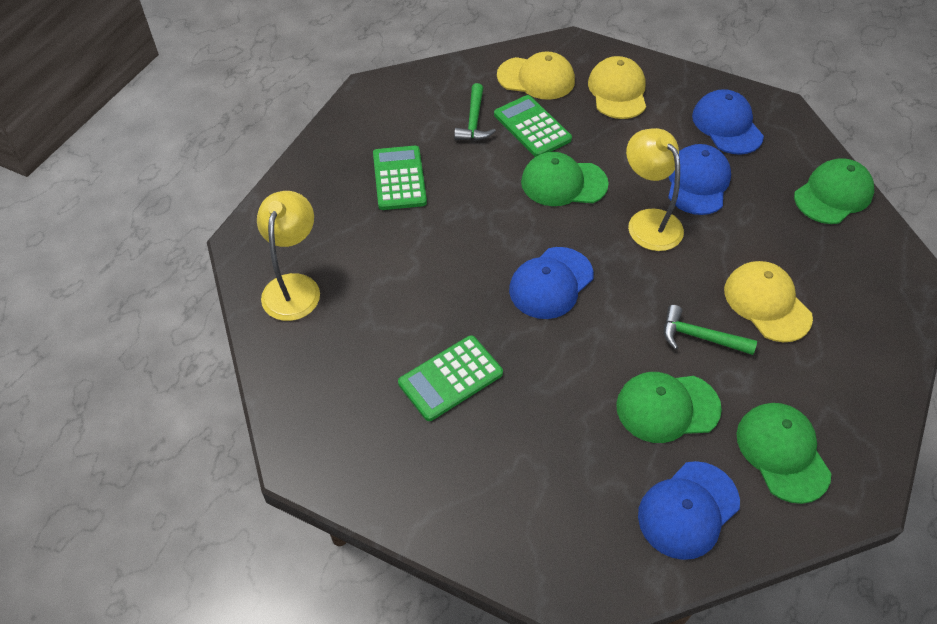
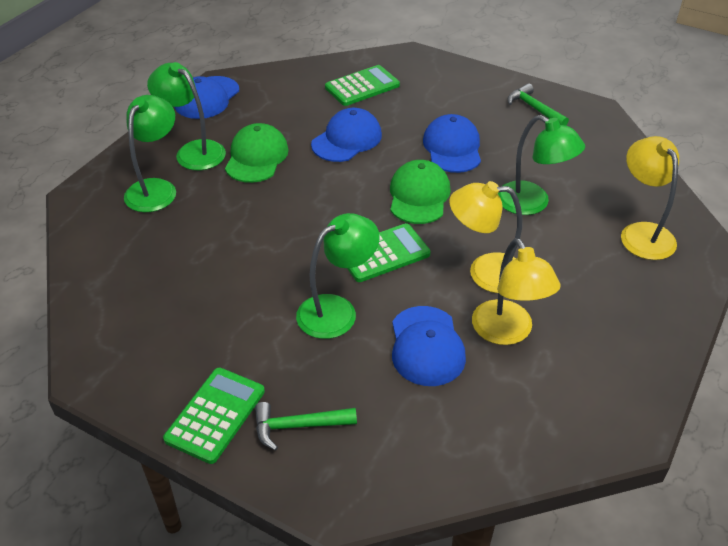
green cap: [521,152,609,206] [616,372,722,443] [736,403,831,504] [794,158,874,224] = 4 -> [225,123,289,183] [390,160,451,224] = 2
green lamp: none = 0 -> [124,95,176,212] [147,62,226,170] [296,213,380,339] [498,115,585,215] = 4
yellow cap: [497,51,575,100] [588,56,646,119] [724,261,813,342] = 3 -> none = 0
yellow lamp: [257,191,320,321] [626,128,684,251] = 2 -> [449,181,522,293] [472,238,561,345] [621,136,679,260] = 3

